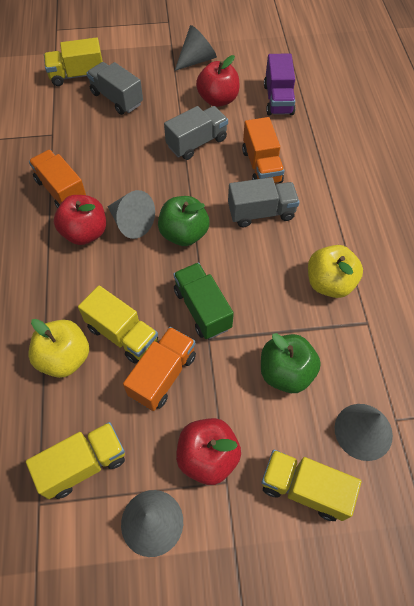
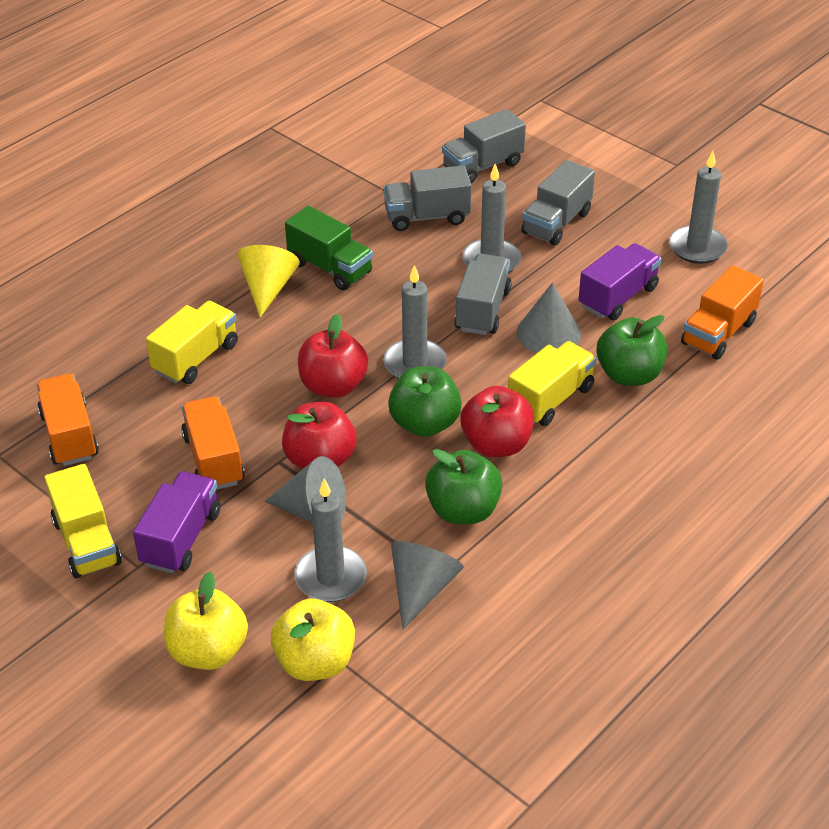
green apple: [158,196,209,246] [261,333,321,393] = 2 -> [388,366,462,437] [425,449,503,524] [596,315,667,386] = 3
grey candle: none = 0 -> [294,478,367,602] [383,265,447,379] [462,164,521,273] [669,151,728,264] = 4
grey cone: [107,190,155,239] [121,490,183,557] [175,25,217,71] [335,404,393,461] = 4 -> [265,456,346,523] [391,541,464,629] [517,282,581,353] = 3
grey truck: [87,62,143,115] [164,106,228,160] [228,177,300,227] = 3 -> [383,165,471,231] [442,109,526,183] [454,254,512,335] [521,160,595,246] = 4
purple truck: [264,54,296,116] = 1 -> [133,471,220,573] [578,243,661,320] = 2
yellow cone: none = 0 -> [237,245,300,317] = 1
yellow truck: [26,422,125,499] [44,37,103,86] [78,285,158,364] [261,450,361,521] = 4 -> [44,464,122,578] [146,301,238,384] [508,341,597,426] = 3

